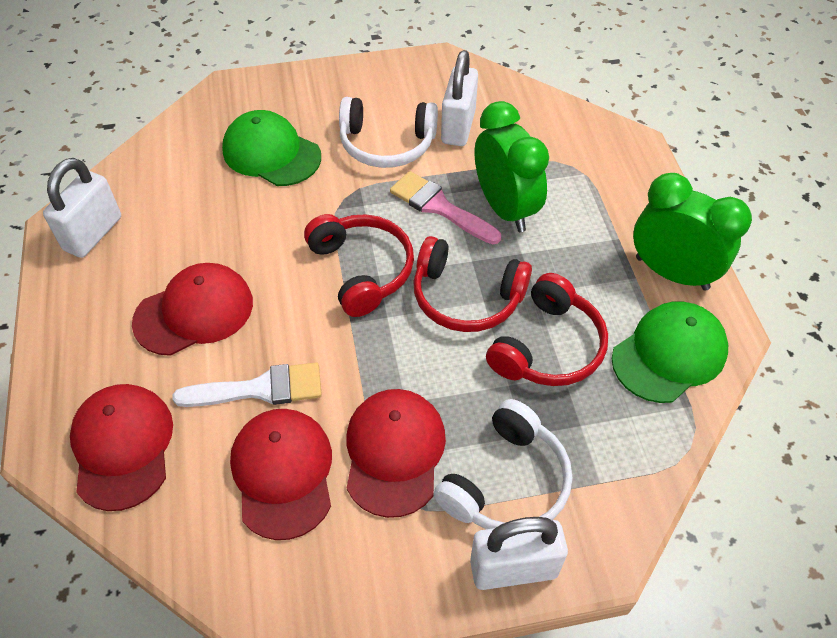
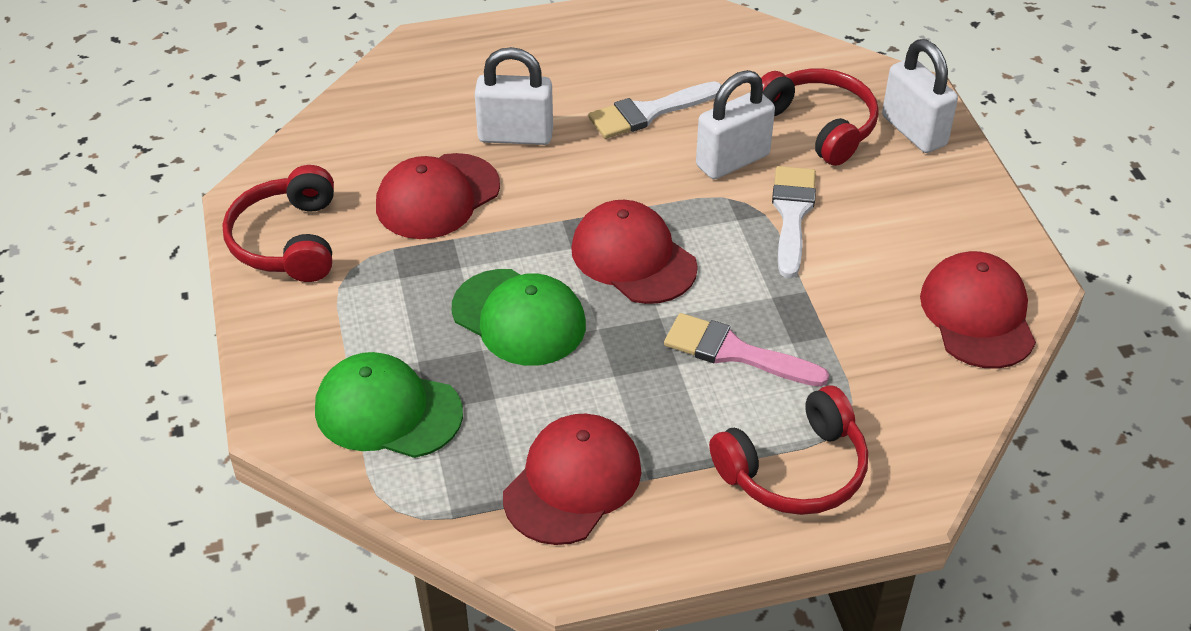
green clock: [475,101,549,232] [633,173,752,291] = 2 -> none = 0
white brush: [172,362,322,407] = 1 -> [588,81,721,139] [772,166,816,278] = 2
white headphones: [339,97,438,168] [434,399,572,529] = 2 -> none = 0

